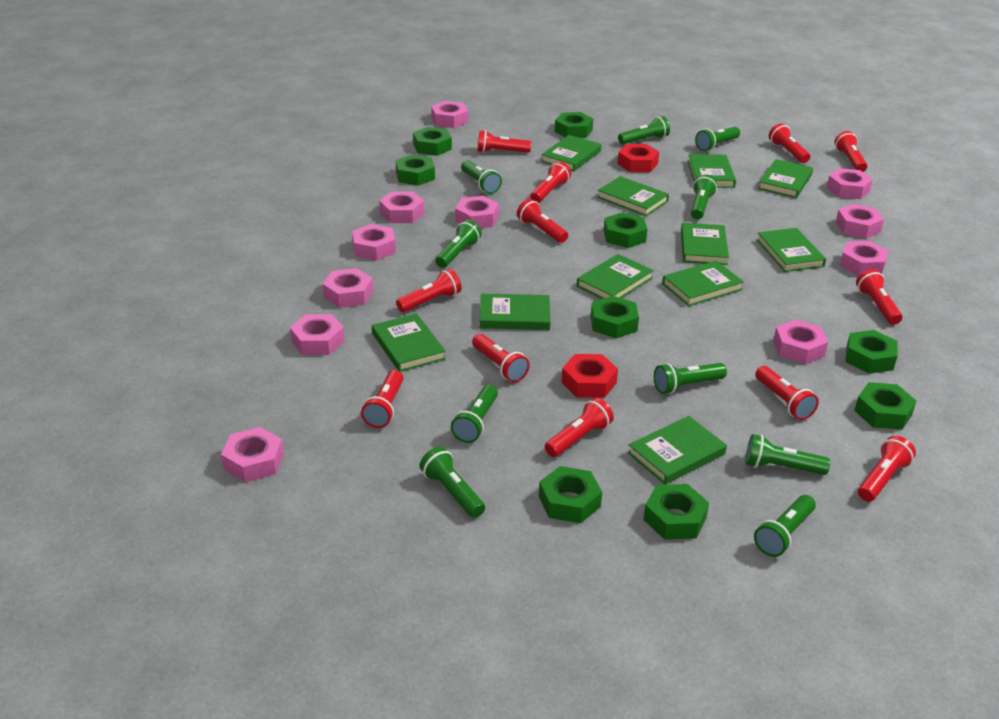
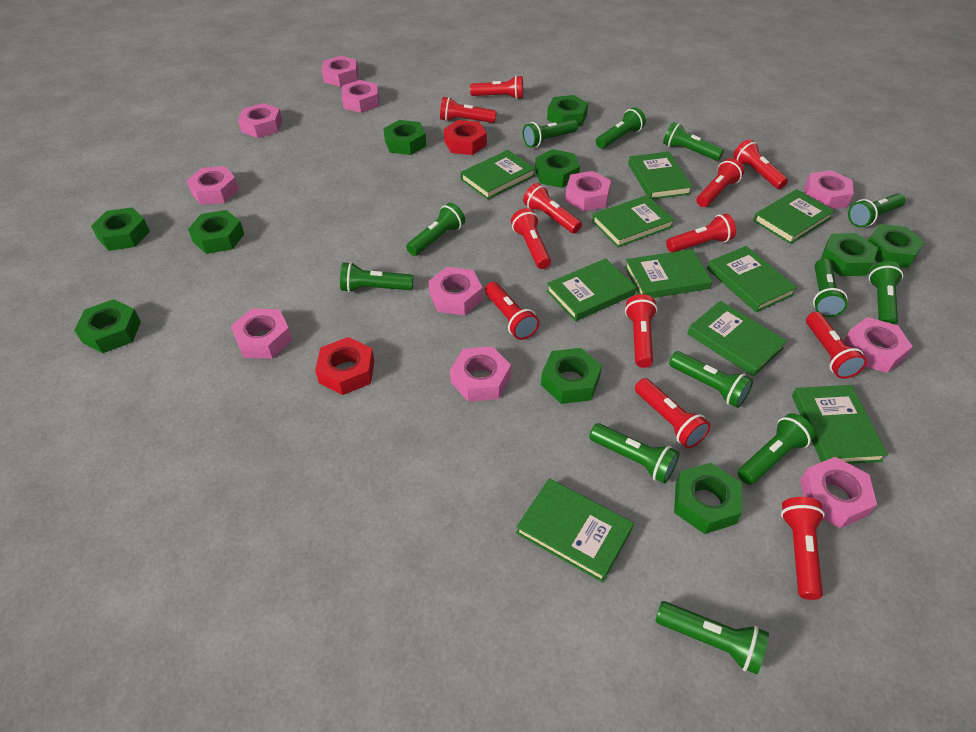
green book: [372,314,446,372] [480,293,551,330] [541,135,601,172] [577,254,654,299] [597,176,669,216] [628,416,727,484] [662,261,744,306] [681,223,729,265] [688,154,736,188] [757,228,826,272] [758,159,813,198] = 11 -> [460,150,536,199] [516,478,634,583] [546,258,636,322] [592,195,675,247] [625,249,713,298] [628,152,693,199] [687,301,787,377] [707,246,797,312] [753,189,835,244] [792,385,888,464] = 10
green flashlight: [420,447,485,518] [435,220,482,268] [451,385,498,443] [461,160,502,194] [618,116,670,145] [654,363,727,394] [691,174,717,219] [695,127,740,151] [745,434,830,475] [754,495,816,557] = 10 -> [340,262,414,293] [406,203,465,256] [523,119,578,148] [589,423,679,484] [596,107,646,149] [655,601,769,674] [663,122,724,161] [669,351,753,408] [738,413,815,485] [813,259,848,317] [848,193,906,227] [869,261,903,325] = 12
green nut: [396,154,435,186] [413,127,452,156] [539,466,602,523] [555,112,593,138] [591,296,639,339] [604,212,647,248] [643,484,709,539] [845,330,897,374] [854,382,917,430] = 9 -> [74,299,141,353] [91,207,150,251] [188,210,244,254] [383,120,426,155] [535,149,580,188] [541,348,602,404] [547,95,588,126] [674,463,742,534] [821,233,878,276] [868,224,924,268] = 10

